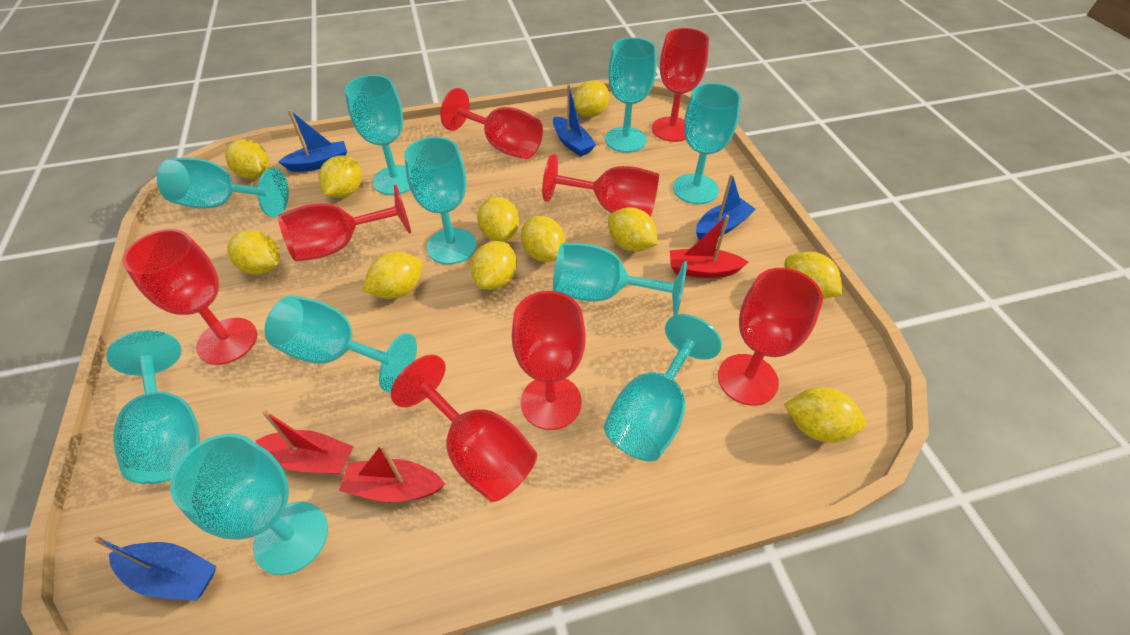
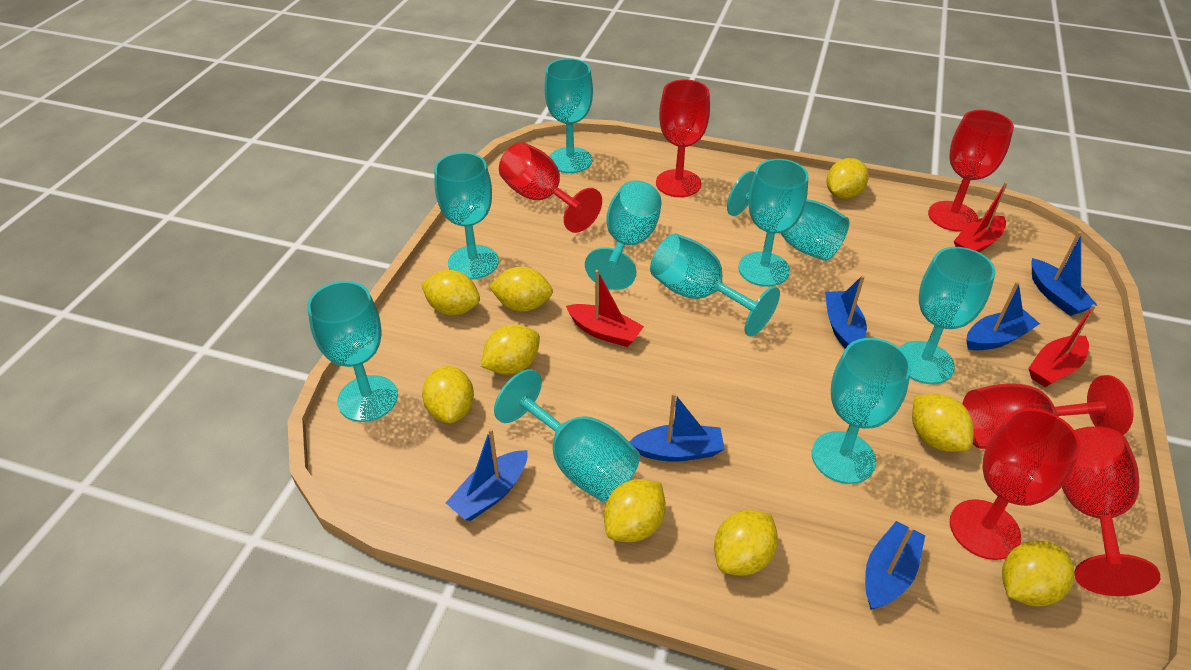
blue boat: [93,536,217,601] [278,110,347,172] [553,84,596,157] [696,174,756,240] = 4 -> [446,428,528,521] [629,393,725,462] [825,275,867,349] [865,521,925,610] [966,281,1040,350] [1032,231,1097,316] = 6
red goblet: [123,229,257,365] [278,185,411,262] [391,355,537,502] [440,88,543,159] [512,291,586,430] [542,154,659,217] [652,28,709,142] [718,268,823,406] = 8 -> [499,142,602,233] [656,79,710,197] [928,110,1014,232] [950,408,1081,560] [962,375,1134,449] [1062,426,1160,596] = 6
yellow lemon: [225,139,269,179] [227,230,280,275] [319,155,362,198] [362,252,423,299] [471,241,517,290] [477,196,519,242] [521,216,565,262] [573,80,609,117] [608,207,658,252] [784,387,866,443] [785,252,843,299] = 11 -> [421,270,480,315] [422,366,474,423] [481,325,540,375] [489,267,553,312] [604,479,666,542] [714,510,778,576] [826,158,869,199] [912,394,974,452] [1002,541,1075,606] = 9

